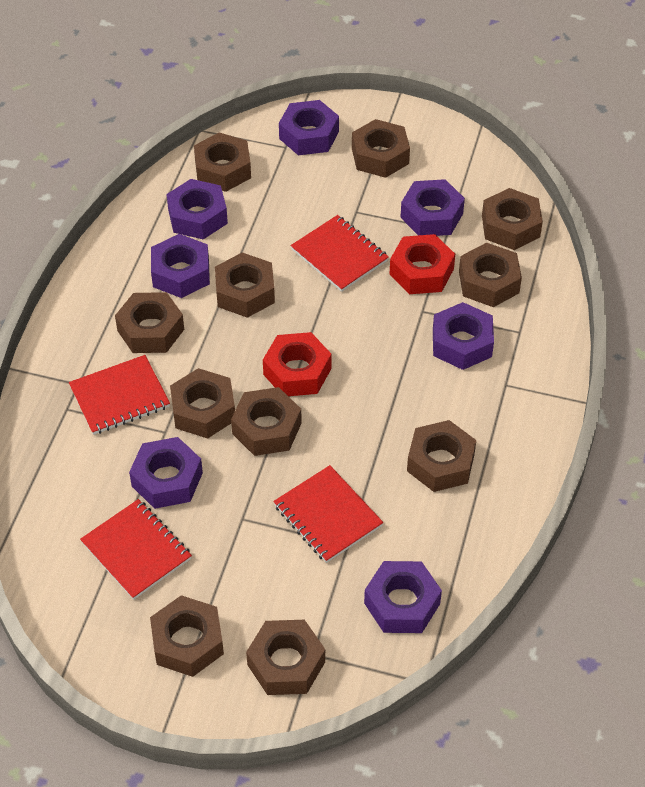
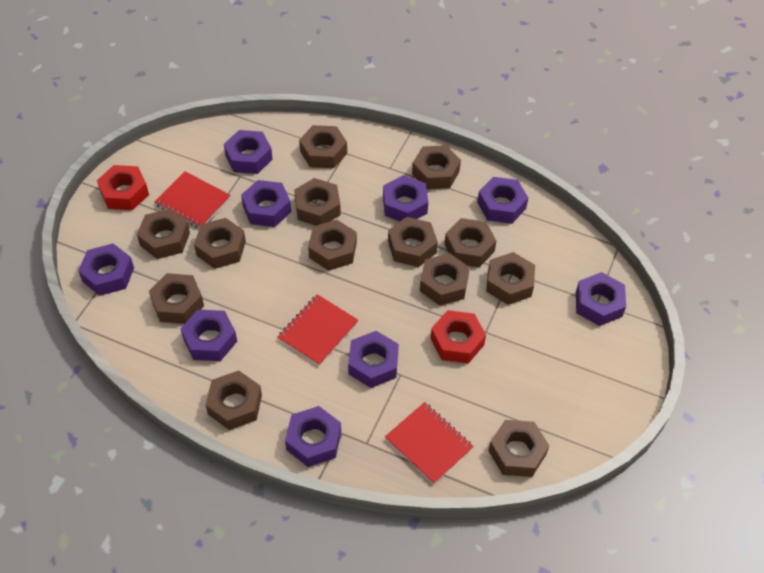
brown nut: [115,292,184,353] [150,595,224,677] [170,368,235,439] [194,132,251,192] [215,252,275,318] [231,387,302,456] [246,620,325,695] [352,119,410,178] [407,420,476,492] [459,243,522,307] [482,188,543,250] = 11 -> [137,209,190,259] [149,273,204,324] [194,218,246,269] [206,371,262,430] [294,178,341,226] [299,125,347,168] [308,220,357,271] [388,217,438,267] [412,145,461,189] [420,253,470,306] [444,218,496,267] [486,252,535,305] [488,420,549,477] = 13
purple nut: [129,437,203,509] [151,234,210,298] [166,179,228,240] [279,100,339,155] [364,561,442,633] [400,179,465,236] [433,302,494,370] = 7 -> [78,244,134,296] [181,310,237,361] [224,130,273,174] [241,180,291,227] [285,406,341,467] [348,331,399,388] [383,175,428,221] [477,177,528,224] [576,272,626,326] = 9
red notebook: [69,355,170,435] [80,499,192,600] [273,465,383,563] [291,215,389,292] = 4 -> [154,171,231,228] [278,294,359,366] [385,402,474,484] = 3

